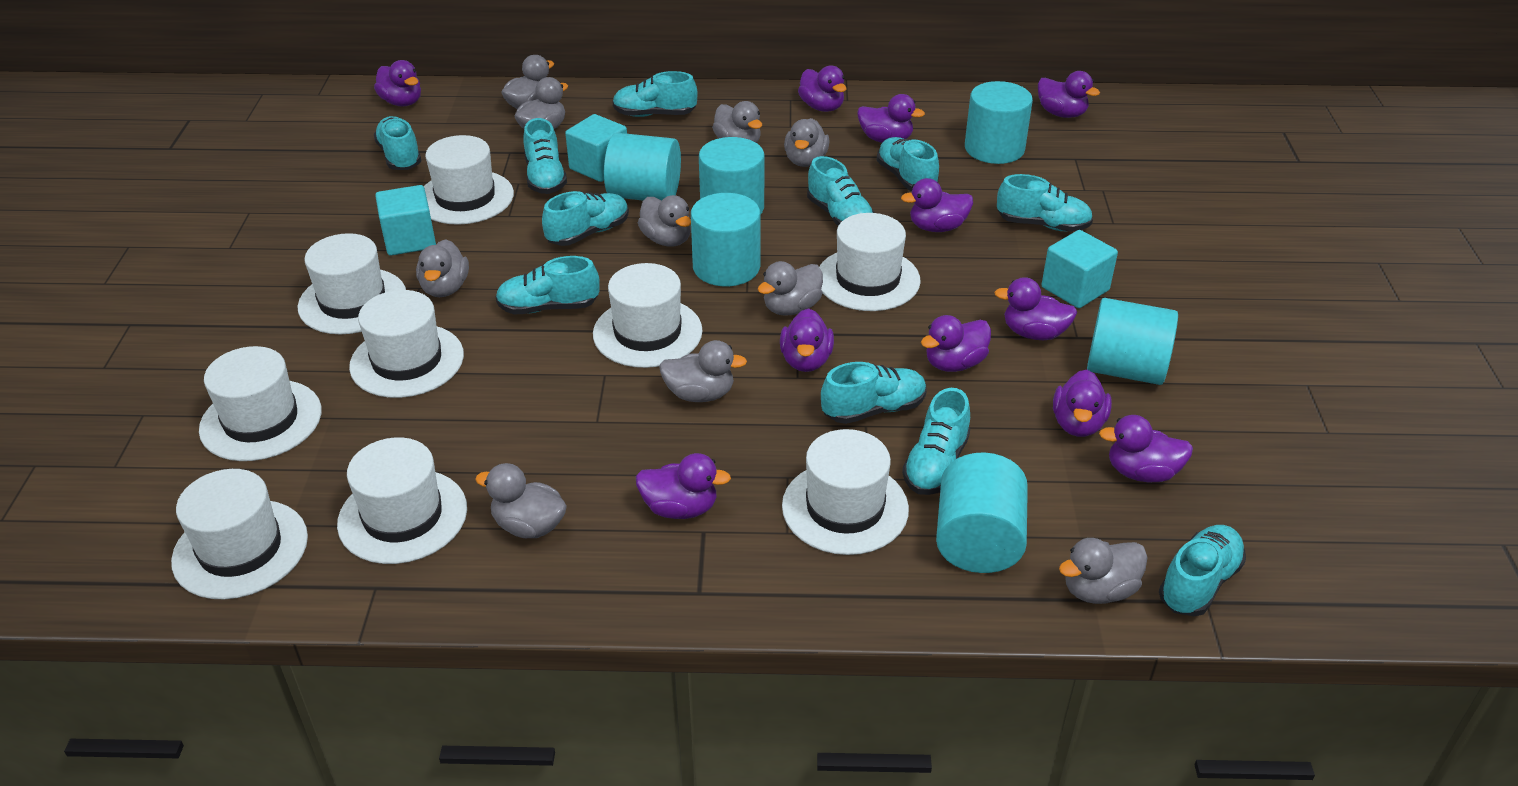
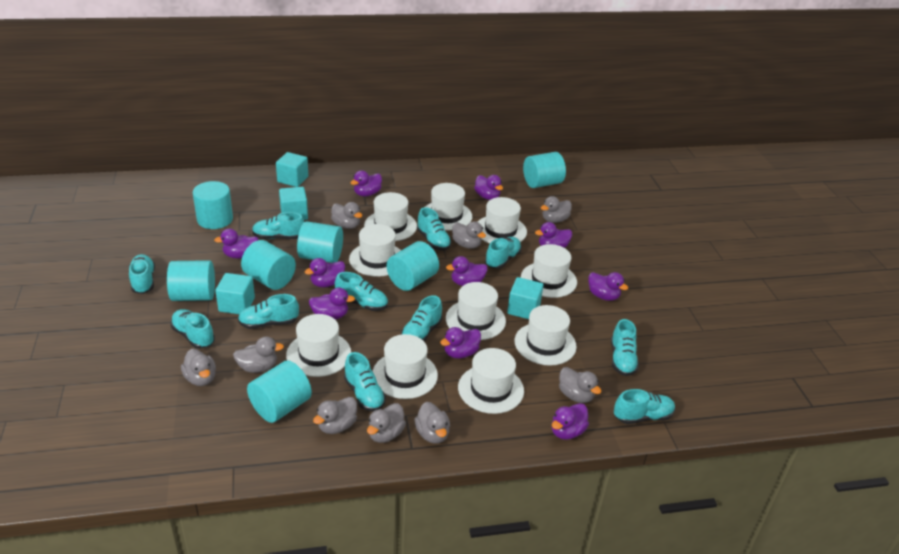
grey duck: [416,239,469,297] [475,463,567,538] [501,55,554,109] [514,77,568,129] [638,195,691,246] [659,340,747,402] [712,101,762,143] [758,261,823,316] [784,118,830,167] [1059,538,1148,604] = 10 -> [181,349,216,386] [233,336,284,373] [313,397,357,434] [331,202,362,229] [367,403,406,443] [414,402,450,444] [452,221,486,249] [541,196,572,223] [559,367,601,403] = 9
purple duck: [374,60,421,107] [636,453,731,519] [780,308,834,372] [798,66,846,112] [857,94,925,143] [901,178,973,232] [921,315,991,372] [994,277,1077,340] [1038,71,1100,118] [1053,370,1112,437] [1099,415,1193,482] = 11 -> [214,229,258,259] [305,258,345,287] [309,287,355,319] [351,170,382,196] [440,327,481,359] [446,256,487,286] [474,175,503,200] [535,222,572,248] [552,403,589,440] [589,272,628,301] = 10
turquoise cube: [375,185,436,256] [565,114,627,182] [1042,230,1118,308] = 3 -> [215,273,255,314] [276,152,308,187] [279,187,308,220] [507,277,544,319] = 4
turquoise cylinder: [604,133,681,201] [691,193,760,286] [699,137,764,215] [936,452,1028,573] [965,81,1033,164] [1087,298,1178,385] = 6 -> [167,260,215,301] [193,181,233,229] [241,240,296,290] [247,360,312,423] [297,221,343,263] [387,241,439,291] [523,152,566,188] = 7
white hat: [171,469,308,599] [199,346,322,461] [298,233,406,334] [337,437,467,564] [349,290,464,398] [424,135,514,225] [593,263,703,368] [782,429,909,555] [819,213,921,311] = 9 -> [286,314,351,377] [349,224,401,277] [364,192,417,241] [373,334,438,399] [425,183,472,231] [446,282,506,340] [458,348,524,414] [478,197,527,243] [514,305,577,366] [521,244,577,298] = 10

